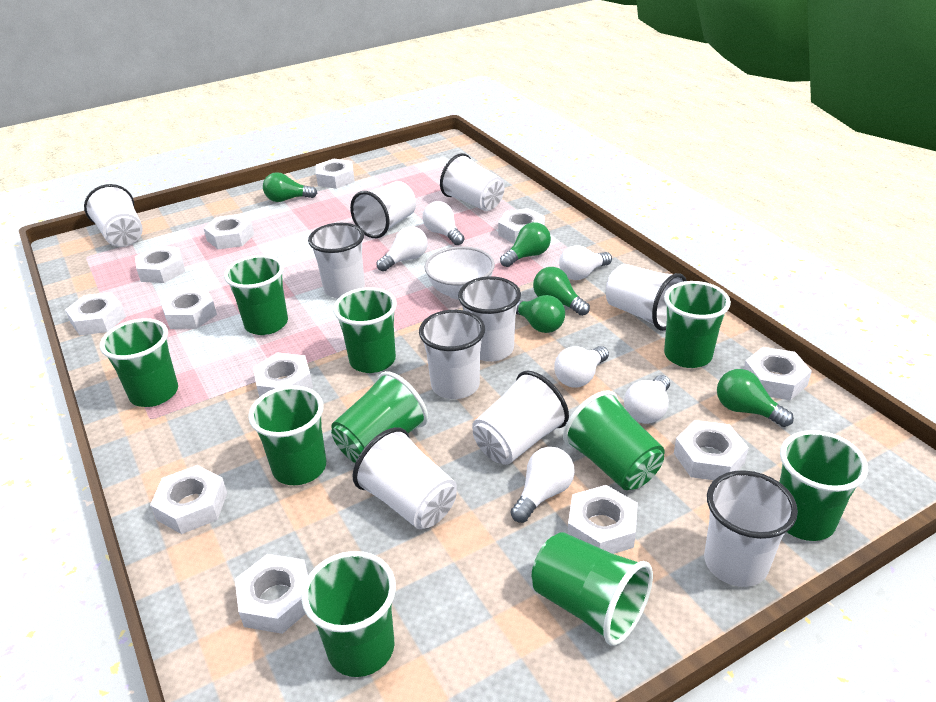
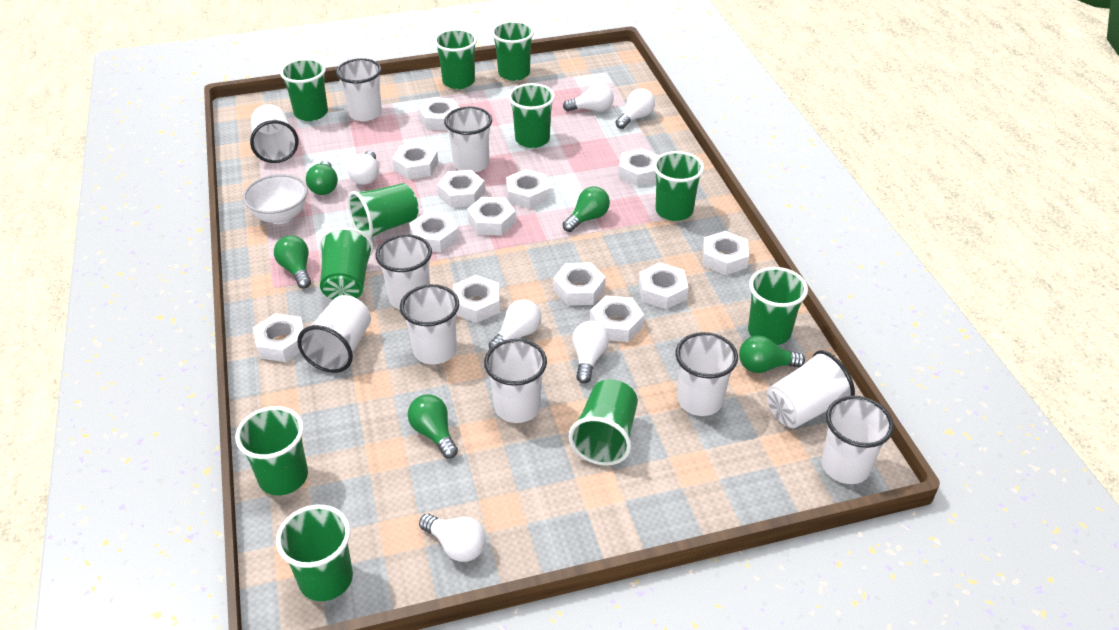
green cup: [100,318,178,407] [224,255,288,335] [248,385,326,485] [301,551,396,677] [331,371,428,463] [333,287,397,373] [532,532,653,646] [563,390,665,490] [664,281,731,368] [779,430,868,541] = 10 -> [235,406,308,495] [276,505,353,601] [280,58,328,121] [319,227,373,299] [348,183,419,239] [434,29,477,89] [491,21,534,81] [508,83,555,148] [569,379,638,466] [653,151,704,221] [748,267,808,345] = 11
white nut: [65,292,126,335] [135,246,185,283] [150,465,227,534] [160,288,217,329] [204,214,254,249] [235,554,308,634] [253,353,313,397] [316,159,355,189] [498,208,545,244] [567,485,638,554] [674,420,749,480] [744,347,812,401] = 12 -> [253,313,304,362] [392,142,438,180] [409,211,458,252] [418,98,459,130] [437,170,485,208] [453,275,500,323] [467,197,516,236] [506,169,549,209] [553,262,606,305] [590,295,644,342] [618,148,659,186] [638,262,688,309] [703,231,749,275] = 13

